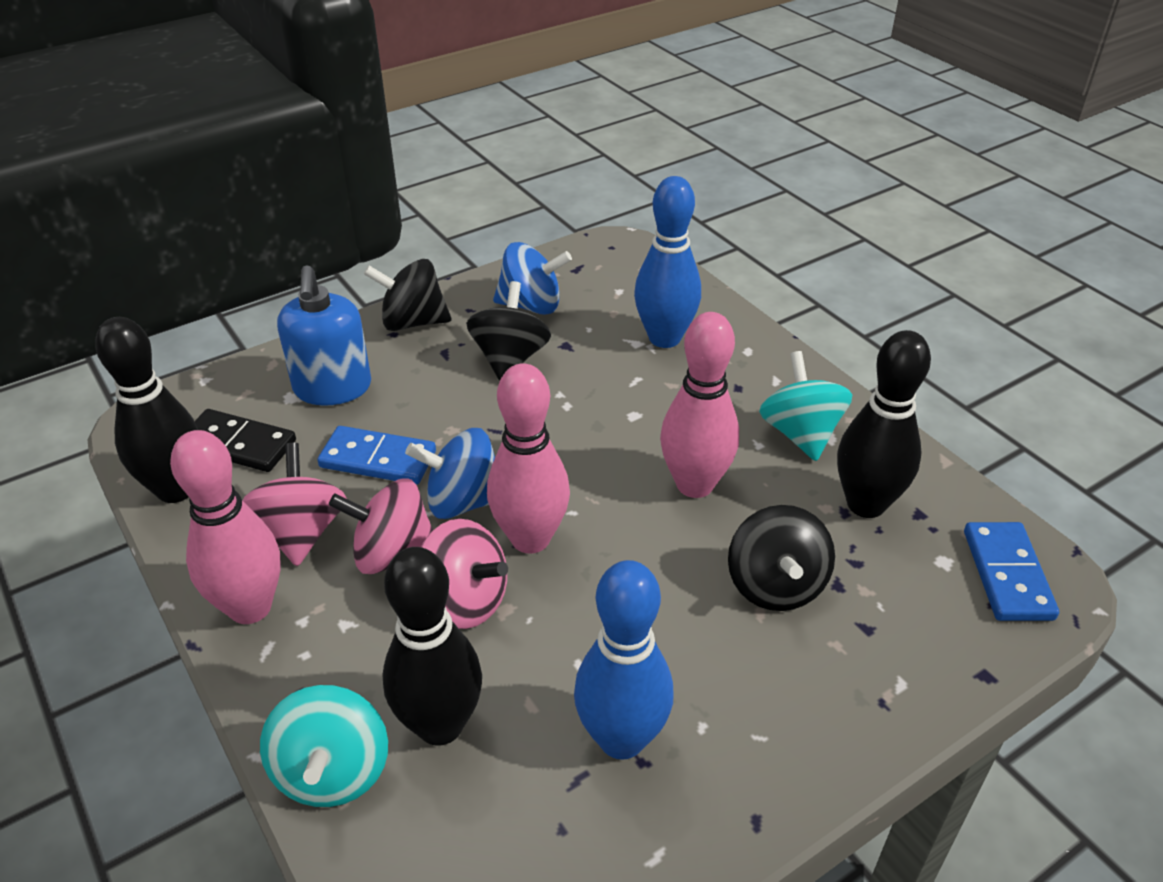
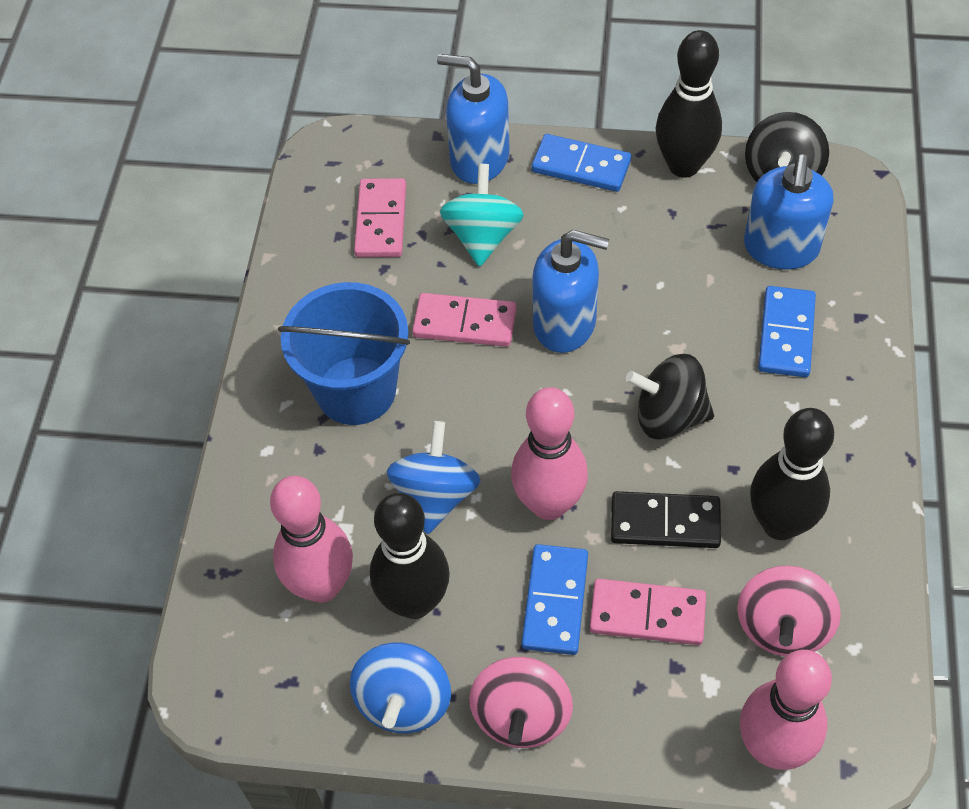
black spinning top: [364,259,451,331] [466,281,551,381] [728,505,835,611] = 3 -> [626,354,714,439] [745,112,829,182] = 2
blue bowling pin: [574,560,674,760] [634,176,701,348] = 2 -> none = 0
blue bucket: none = 0 -> [278,282,410,425] = 1
blue domino: [318,426,436,485] [964,522,1059,621] = 2 -> [522,544,588,655] [532,134,631,192] [758,286,816,377] = 3
blue soap dispenser: [277,265,371,406] = 1 -> [437,54,510,184] [532,230,609,353] [744,154,833,270] = 3
pink domino: none = 0 -> [354,178,406,257] [412,293,516,347] [590,579,706,645] = 3
pink spinning top: [242,443,347,566] [329,478,433,574] [421,519,508,629] = 3 -> [469,657,573,748] [737,565,841,656] = 2
turquoise spinning top: [260,685,388,807] [759,351,852,461] = 2 -> [440,164,524,267] = 1

